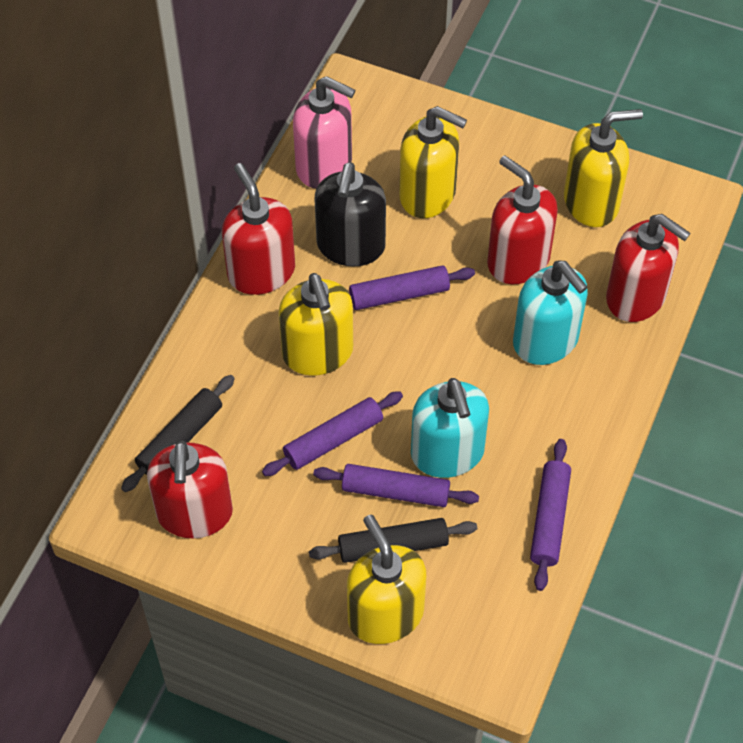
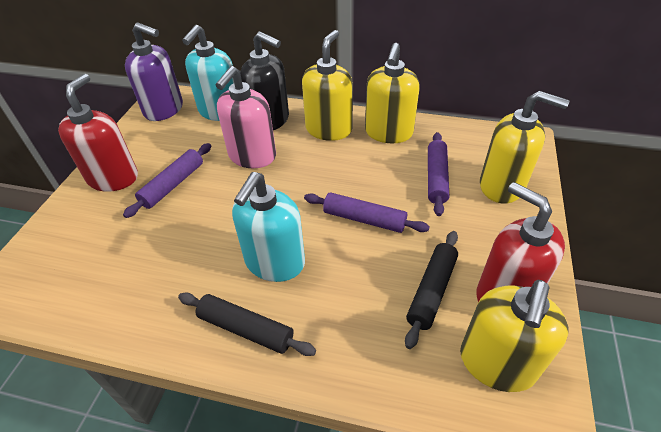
purple rolling pin: [262,391,403,476] [313,464,479,507] [349,265,475,310] [530,439,571,591] = 4 -> [123,143,211,218] [304,192,430,233] [428,132,449,216] = 3
purple soap dispenser: none = 0 -> [125,22,183,121] = 1
red soap dispenser: [147,441,233,538] [222,163,295,295] [487,155,558,284] [606,214,690,322] = 4 -> [58,74,138,192] [476,182,565,302] = 2

